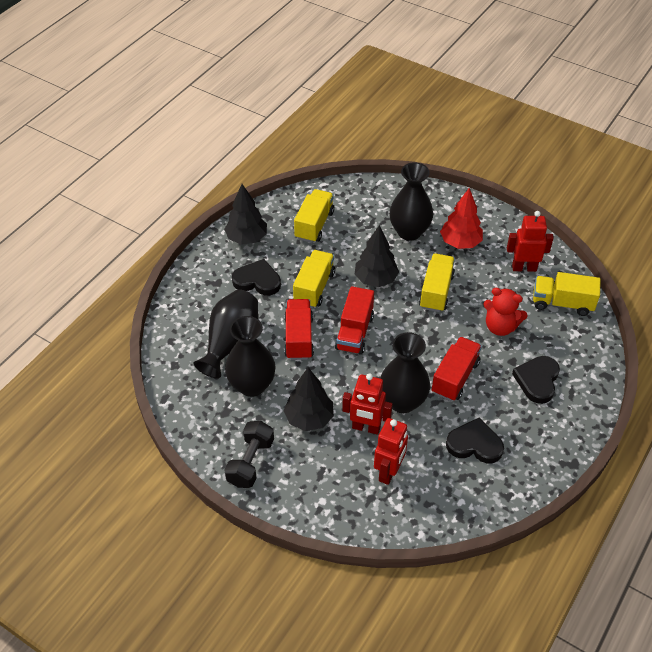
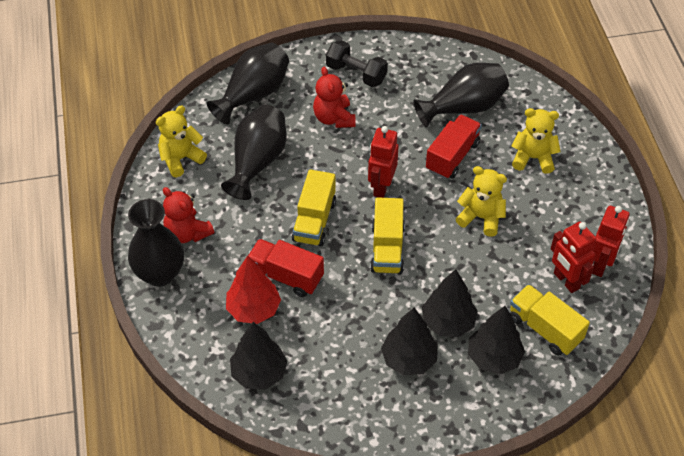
black heart: [232,259,281,296] [446,418,504,463] [512,356,560,404] = 3 -> none = 0
black tree: [224,184,267,245] [284,367,334,431] [355,225,399,287] = 3 -> [230,322,287,389] [381,308,438,375] [422,269,478,337] [468,306,525,374] = 4
red teddy bear: [483,288,528,336] = 1 -> [163,187,214,243] [313,67,356,128] = 2
red truck: [284,299,314,360] [335,286,374,355] [432,337,482,401] = 3 -> [248,239,324,297] [426,114,482,179] = 2
yellow teddy bear: none = 0 -> [156,106,207,177] [456,166,507,237] [511,108,561,174] = 3
yellow truck: [293,250,335,308] [294,189,334,243] [419,253,455,312] [533,272,600,316] = 4 -> [292,169,336,246] [370,197,405,274] [510,284,590,355] = 3

